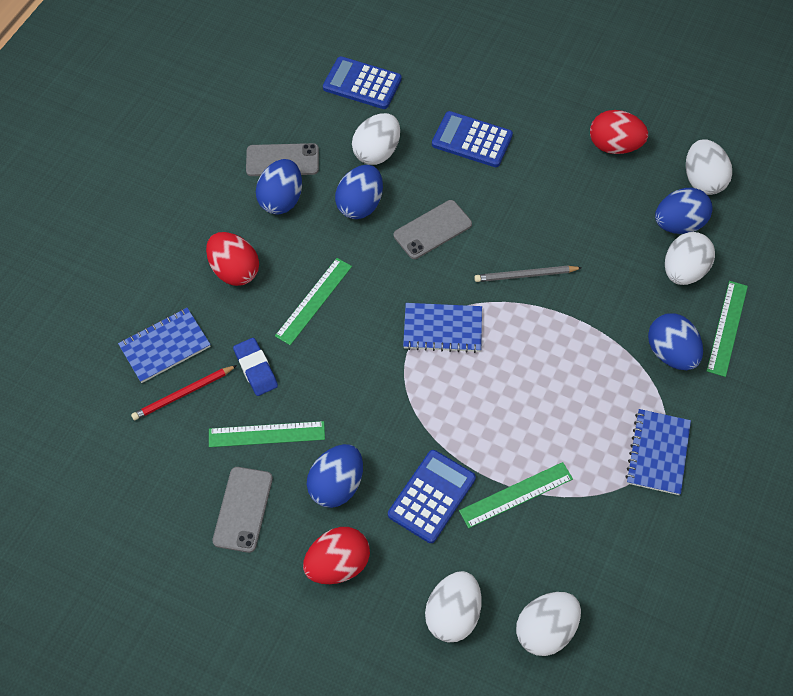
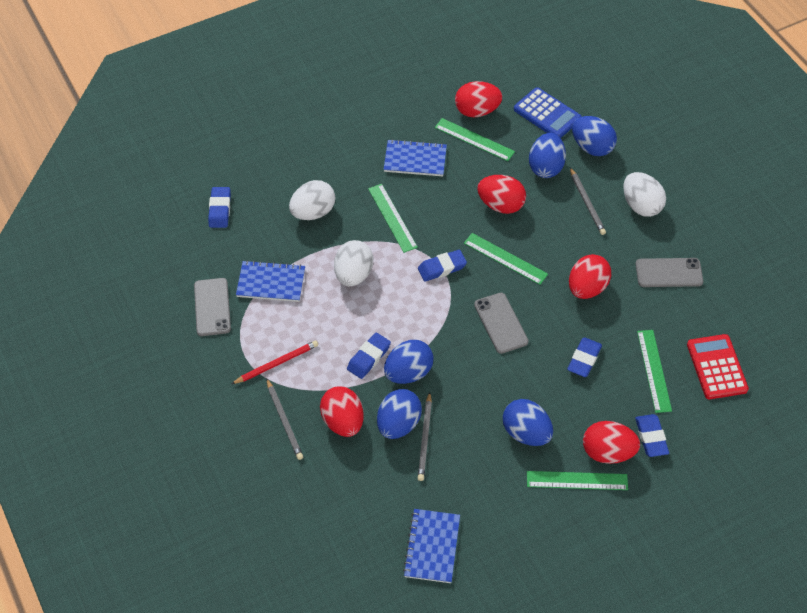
blue calculator: [323,56,402,109] [388,450,476,543] [432,111,513,167] = 3 -> [514,87,581,138] = 1
blue eraser: [233,338,278,396] = 1 -> [208,187,231,228] [347,333,391,379] [418,249,467,282] [567,337,602,377] [635,414,669,457] = 5
green ruler: [209,421,325,447] [275,258,352,345] [459,462,573,528] [707,281,748,377] = 4 -> [368,184,418,253] [435,118,515,161] [464,233,548,285] [527,471,628,490] [637,330,672,413] = 5
grey pencil: [474,266,582,282] = 1 -> [267,379,303,460] [418,392,432,481] [570,167,606,235] = 3
red calculator: none = 0 -> [687,334,749,399] = 1
red egg: [206,232,259,286] [303,527,370,584] [590,110,648,154] = 3 -> [320,386,364,437] [455,81,502,117] [477,175,526,214] [569,254,611,299] [583,421,640,464] = 5
white egg: [352,113,400,165] [425,571,482,642] [516,592,581,656] [665,232,715,285] [686,139,732,195] = 5 -> [289,180,335,220] [334,240,373,287] [623,172,666,217] = 3

